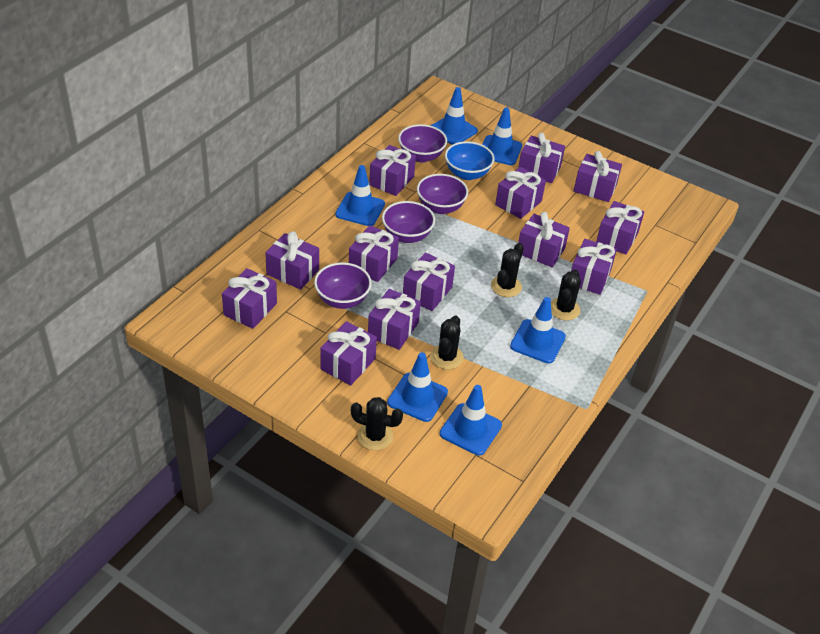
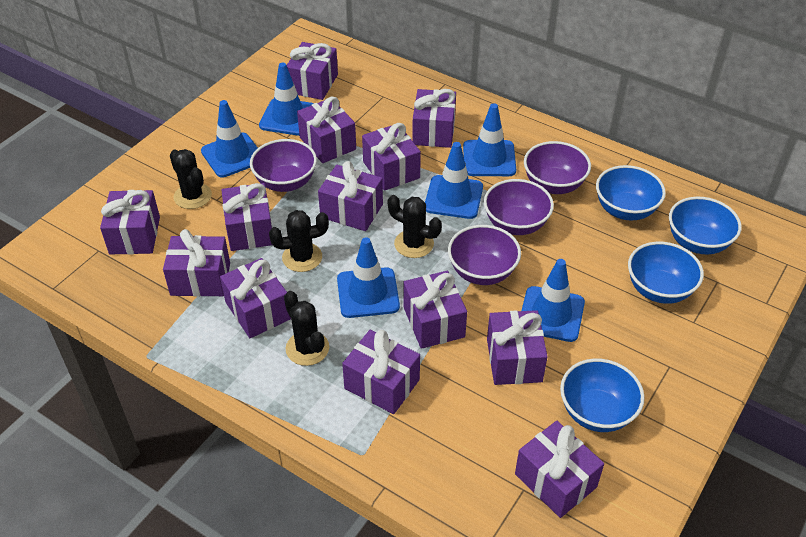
blue bowl: [445,141,494,180] = 1 -> [560,359,645,432] [596,165,666,221] [628,242,704,304] [669,197,742,254] = 4

